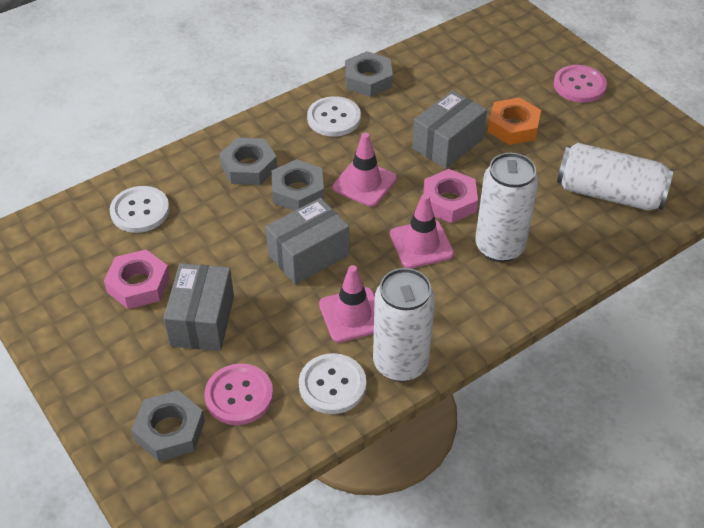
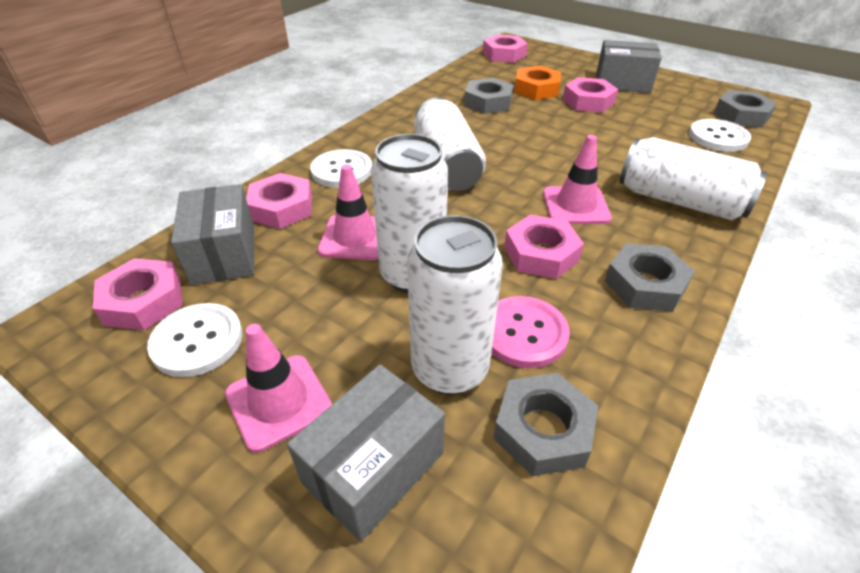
pink button: [205,363,273,425] [554,65,607,103] = 2 -> [491,296,570,368] = 1
pink nut: [104,250,170,309] [423,169,478,223] = 2 -> [93,258,183,330] [246,173,312,229] [483,34,528,63] [504,215,584,279] [563,77,618,113] = 5
white can: [373,268,435,382] [475,153,538,262] [557,143,674,211] = 3 -> [371,134,448,293] [407,215,503,395] [414,97,486,191] [619,137,767,221] = 4

